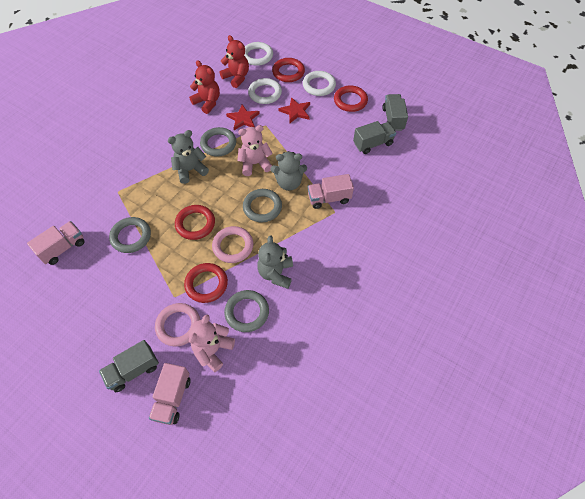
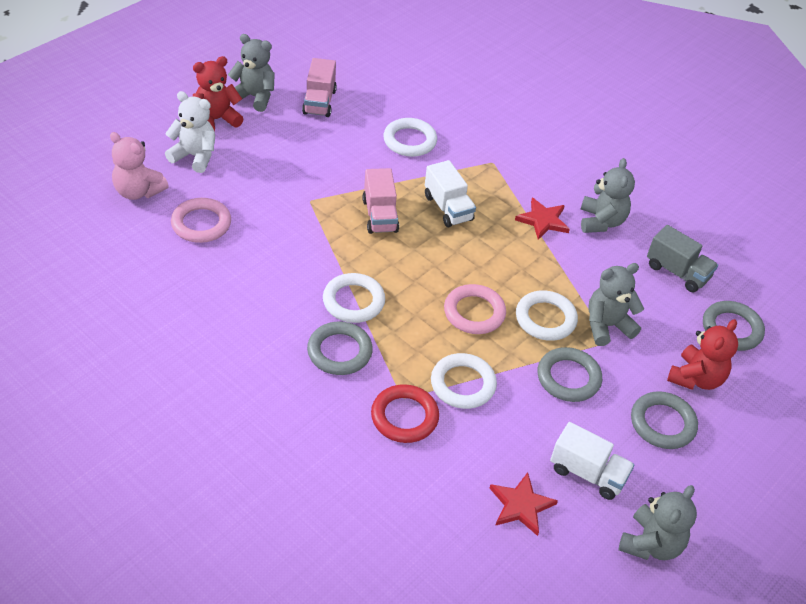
grey teddy bear: [168,130,209,184] [257,235,293,289] [270,151,307,191] = 3 -> [228,34,275,112] [581,158,635,233] [588,263,644,346] [619,485,697,560] = 4
grey truck: [99,340,159,392] [353,121,396,154] [382,94,408,131] = 3 -> [647,225,718,292] = 1
pink teddy bear: [189,314,235,372] [237,125,273,176] = 2 -> [110,132,169,200] = 1
pink truck: [27,221,85,265] [149,363,191,425] [308,174,354,209] = 3 -> [302,58,337,117] [362,168,399,234] = 2
red ring: [175,205,215,240] [184,263,228,303] [272,58,305,82] [334,85,368,112] = 4 -> [371,384,439,443] = 1
white ring: [244,42,273,66] [248,78,282,104] [303,71,336,96] = 3 -> [323,273,385,323] [383,118,437,157] [431,353,497,409] [516,290,578,341] = 4
white teddy bear: none = 0 -> [165,91,215,173] = 1
white truck: none = 0 -> [425,160,476,227] [550,422,635,500] = 2

